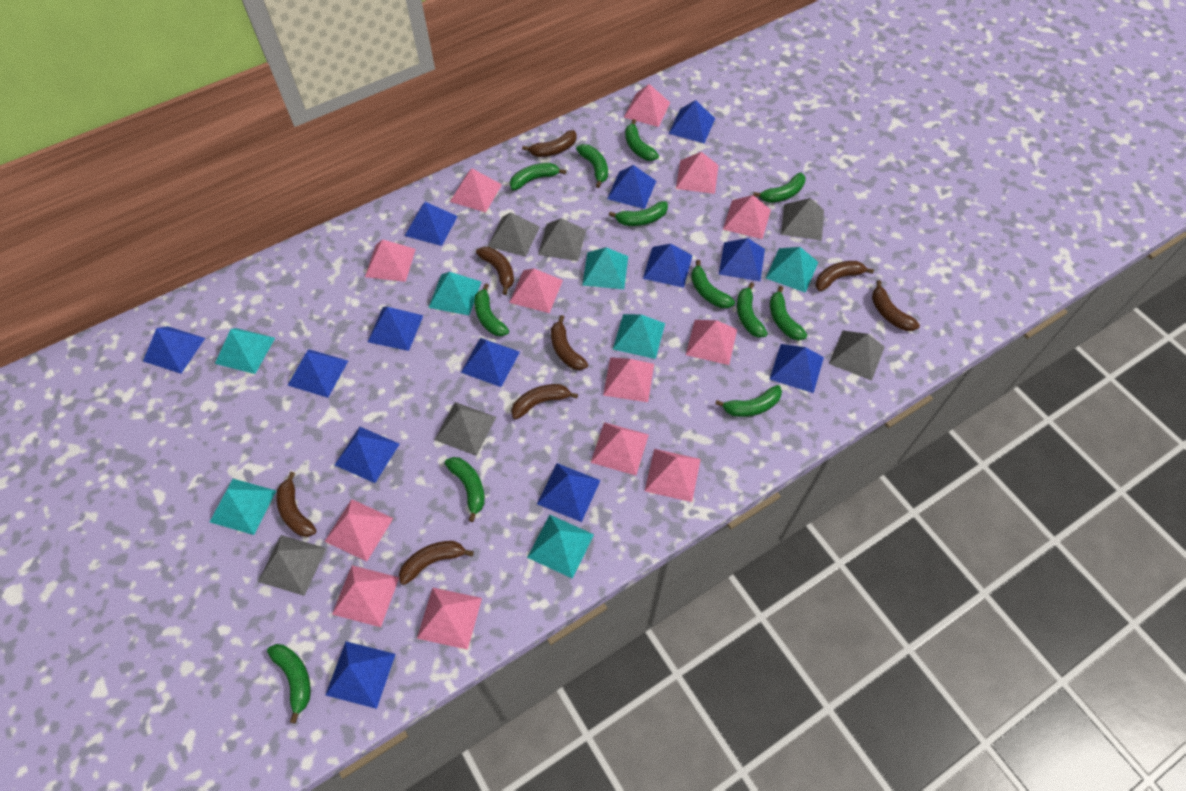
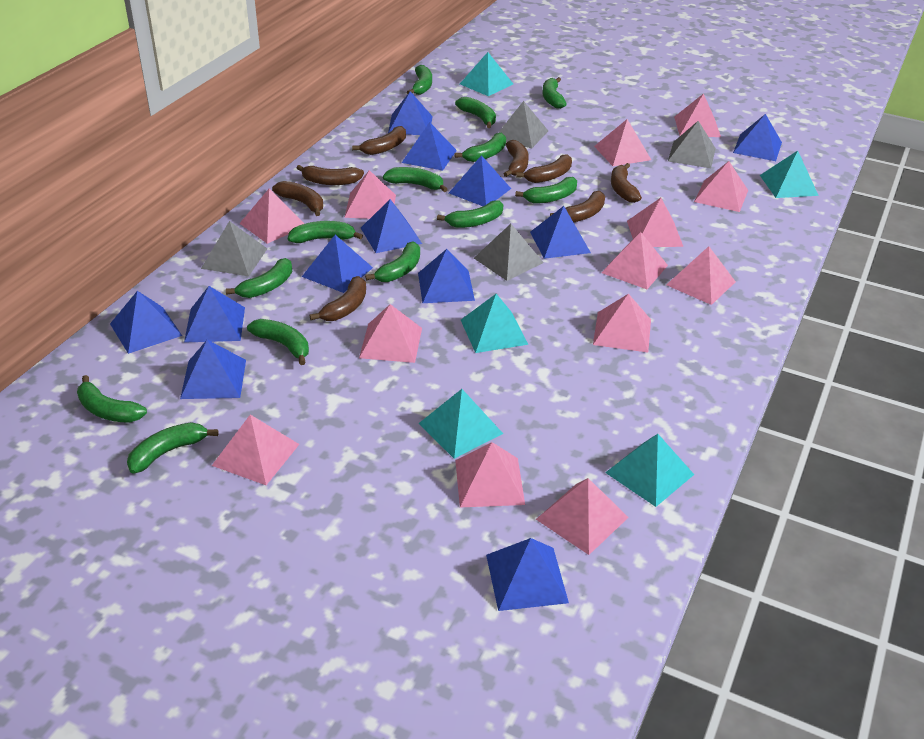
blue pyramid: [143,326,205,374] [288,349,348,398] [326,641,396,709] [335,427,400,483] [368,307,424,351] [405,202,458,246] [461,338,520,387] [537,463,601,522] [607,165,656,209] [643,244,693,288] [669,100,715,143] [719,238,765,281] [770,344,824,393] = 13 -> [110,291,182,354] [180,340,246,399] [184,286,245,343] [302,235,373,293] [361,199,422,253] [388,91,433,135] [402,122,457,171] [418,249,475,303] [449,155,511,206] [486,538,569,611] [530,206,591,259] [733,114,782,161] = 12
green banana: [267,644,311,723] [445,457,485,522] [474,283,509,336] [510,163,566,190] [576,144,608,188] [609,201,668,226] [625,119,659,161] [691,260,735,308] [715,385,782,417] [737,282,768,338] [753,172,805,203] [770,286,807,340] = 12 -> [77,375,147,423] [127,422,218,474] [226,258,292,298] [247,319,309,365] [288,221,363,243] [365,241,420,282] [383,167,448,192] [407,65,432,95] [437,200,503,228] [455,97,496,128] [455,133,506,162] [515,177,577,204] [542,77,567,109] = 13
grey pyramid: [258,535,327,596] [434,402,496,456] [487,212,540,257] [538,218,586,261] [781,198,824,241] [829,330,885,381] = 6 -> [201,221,267,276] [474,224,544,281] [498,101,548,148] [668,121,716,168] = 4
turquoise pyramid: [210,479,276,535] [215,328,275,374] [428,272,481,315] [527,515,594,579] [582,247,628,289] [613,314,665,359] [766,247,818,293] = 7 -> [418,389,503,459] [460,52,513,96] [461,294,528,353] [605,434,694,507] [760,151,819,198] = 5

